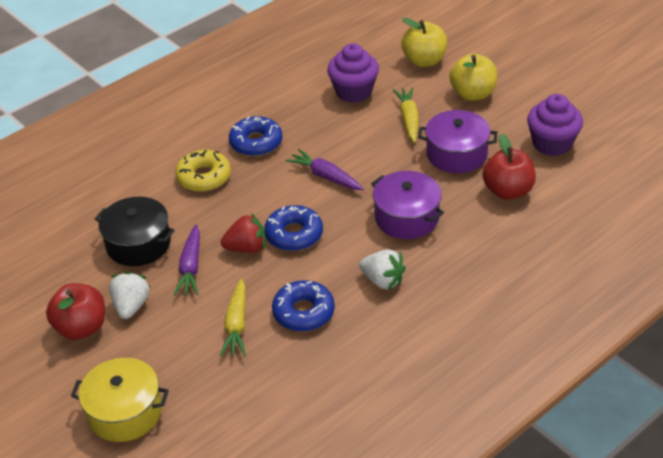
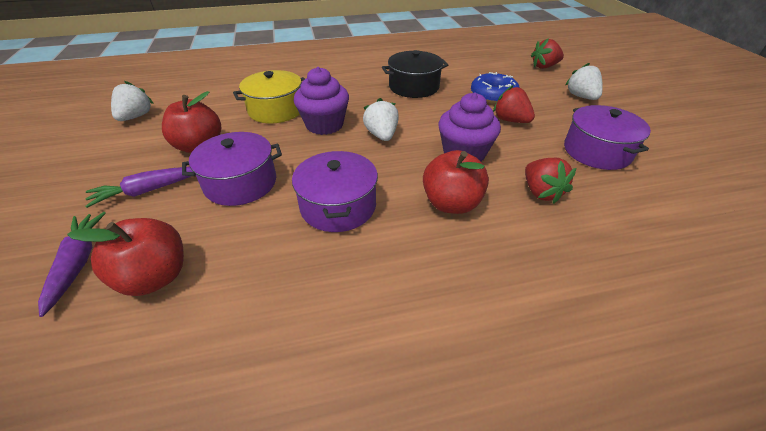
blue donut: [229,116,282,156] [264,205,323,251] [272,280,335,332] = 3 -> [471,72,519,103] = 1
purple pot: [371,171,444,239] [418,110,497,173] = 2 -> [182,132,282,206] [292,151,378,232] [564,105,651,170] = 3
red apple: [46,283,105,340] [483,134,536,200] = 2 -> [67,218,184,296] [162,91,221,153] [423,150,489,214] = 3
red strawberry: [221,213,265,253] = 1 -> [493,85,535,123] [525,158,576,204] [531,38,564,69] = 3
white strawberry: [109,271,150,319] [359,249,406,290] = 2 -> [111,81,154,121] [363,98,399,141] [565,63,603,100] = 3
yellow apple: [401,18,447,67] [450,54,497,101] = 2 -> none = 0
yellow carrot: [220,278,246,357] [393,87,419,143] = 2 -> none = 0
yellow donut: [175,150,231,192] = 1 -> none = 0

